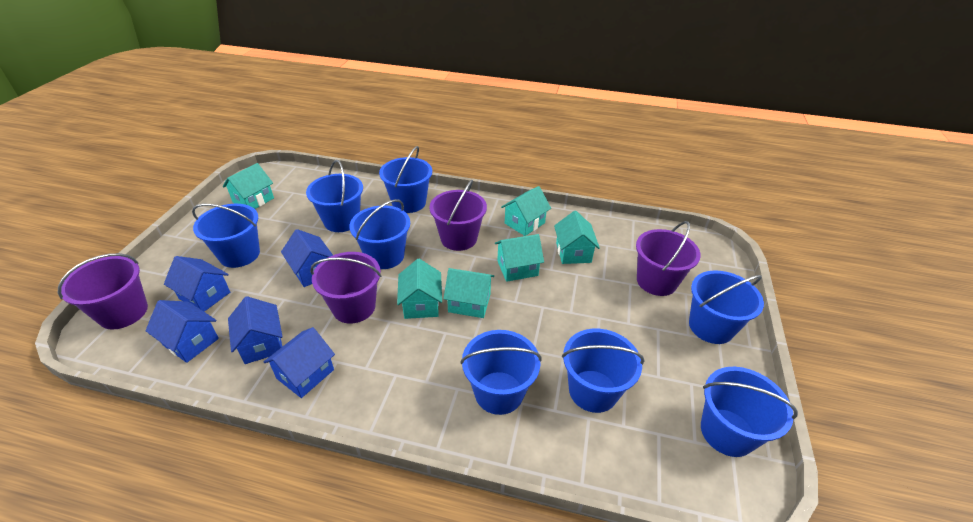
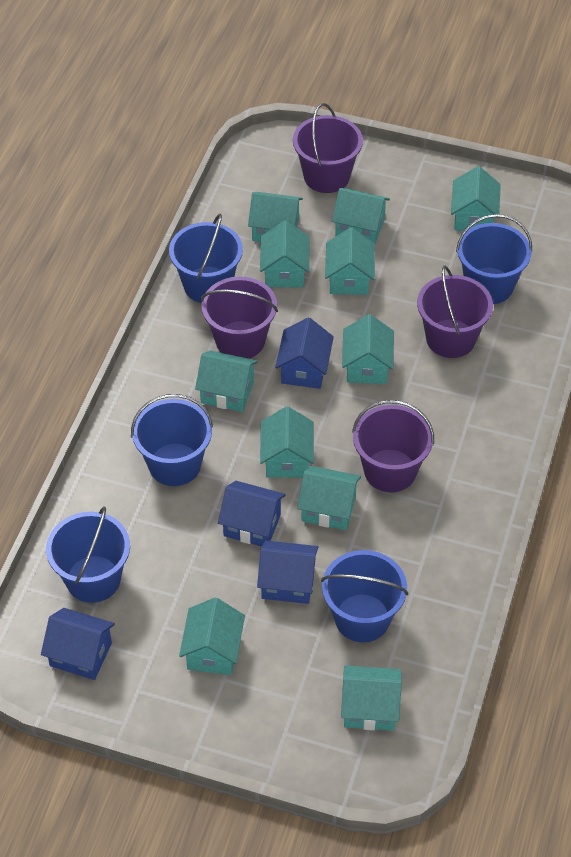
blue bucket: [192,204,260,268] [306,160,363,232] [349,199,410,269] [379,146,432,213] [461,330,542,415] [562,329,644,413] [689,270,764,344] [701,367,798,457] = 8 -> [46,506,130,603] [131,394,213,486] [169,214,243,303] [321,550,408,642] [456,214,532,304] = 5
blue house: [145,300,219,363] [164,256,230,312] [228,296,283,364] [264,327,335,398] [281,229,333,287] = 5 -> [41,608,115,680] [218,481,286,547] [257,540,318,604] [275,317,334,389] = 4
turquoise house: [223,163,274,209] [397,259,442,319] [443,268,494,318] [495,234,544,282] [501,186,551,236] [554,211,600,264] = 6 -> [179,598,245,675] [195,350,258,412] [248,192,303,242] [260,220,309,287] [260,406,314,478] [297,466,361,530] [325,227,375,295] [332,188,390,244] [341,666,402,731] [342,314,394,384] [451,166,501,231] = 11

